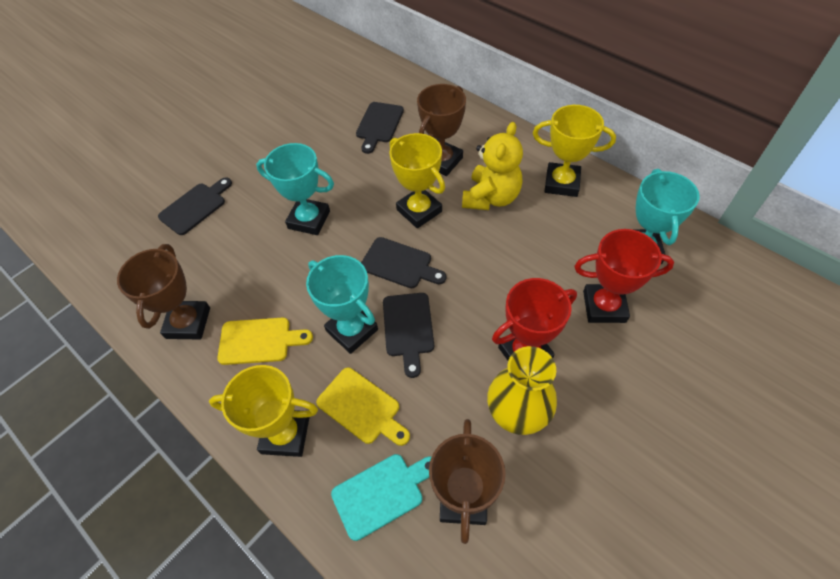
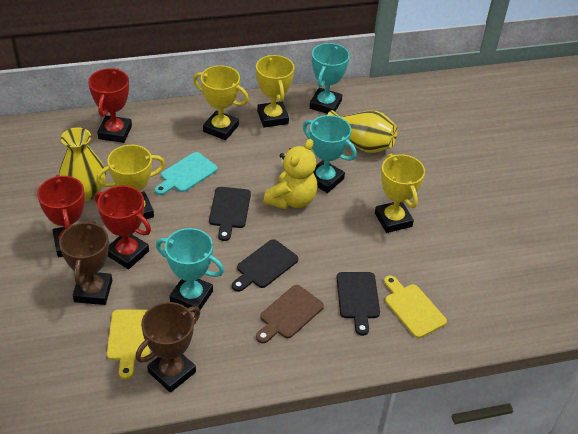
black cutting board: [158,177,232,235] [356,102,404,154] [361,237,446,288] [383,293,434,378] = 4 -> [209,187,251,241] [232,239,298,292] [336,272,380,336] = 3
brown cutting board: none = 0 -> [256,285,324,343] = 1
brown trophy: [117,244,210,339] [417,84,466,176] [429,419,506,544] = 3 -> [59,220,112,305] [135,302,200,393] = 2
red trophy: [492,278,577,360] [574,229,674,323] = 2 -> [37,175,85,257] [88,68,132,143] [95,185,151,269] = 3
yellow trophy: [209,365,318,457] [389,133,445,228] [533,105,616,197] = 3 -> [96,145,165,219] [193,65,249,140] [256,55,294,128] [375,154,425,233] = 4
yellow vase: [487,346,557,435] = 1 -> [59,128,106,201] [327,110,397,153] = 2

